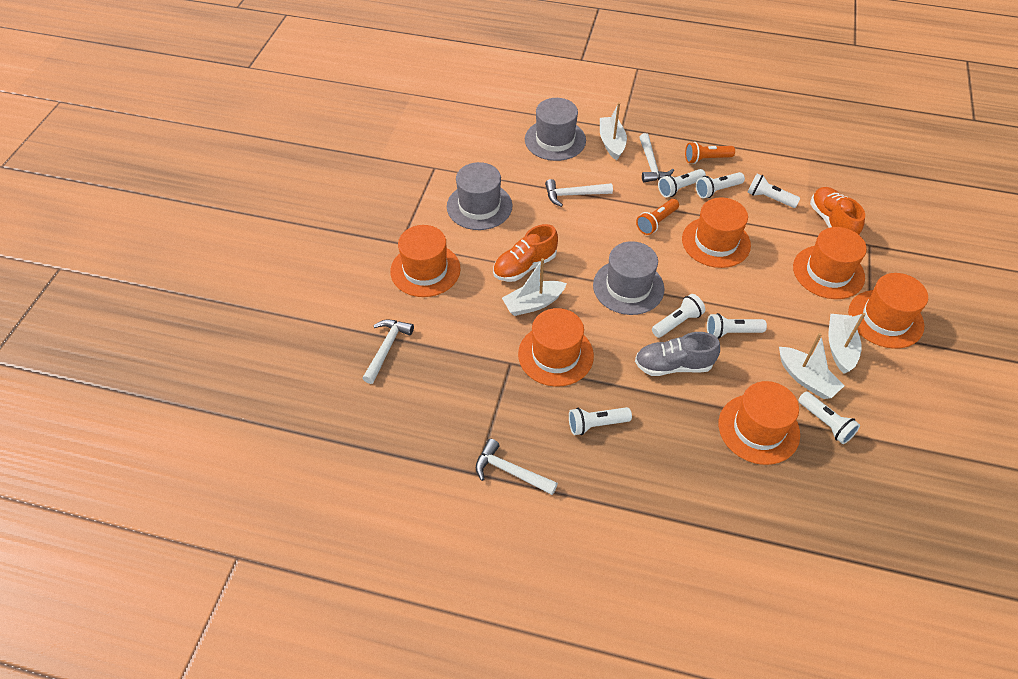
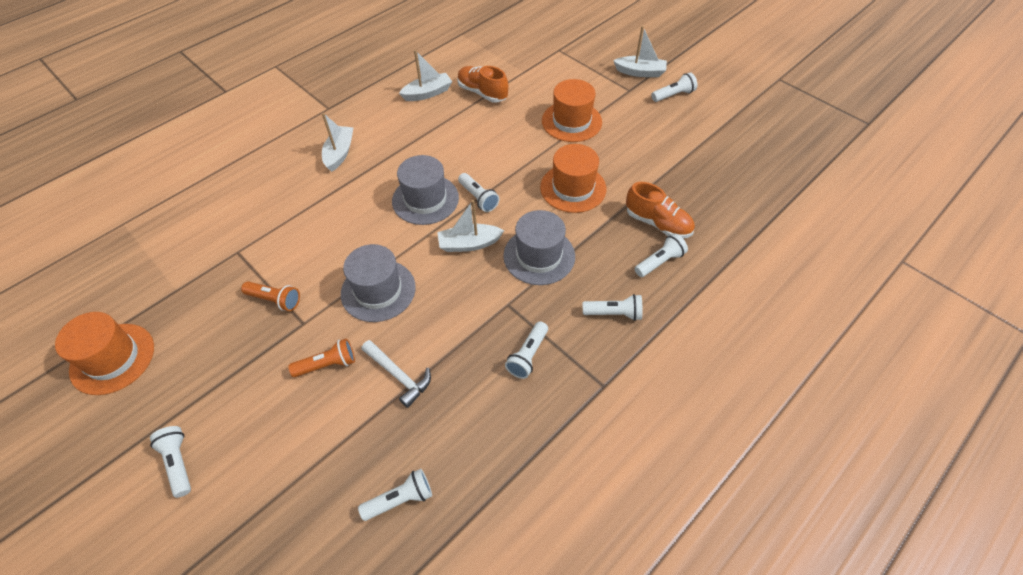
grey shoe: [635,332,720,376] = 1 -> none = 0
orange hat: [390,225,461,297] [518,308,594,387] [682,197,751,268] [719,381,800,465] [793,227,867,299] [848,273,928,349] = 6 -> [55,312,154,395] [540,144,606,213] [542,79,602,142] = 3
white hammer: [362,319,414,384] [476,439,558,495] [545,179,613,207] [639,133,674,182] = 4 -> [362,340,431,408] = 1

